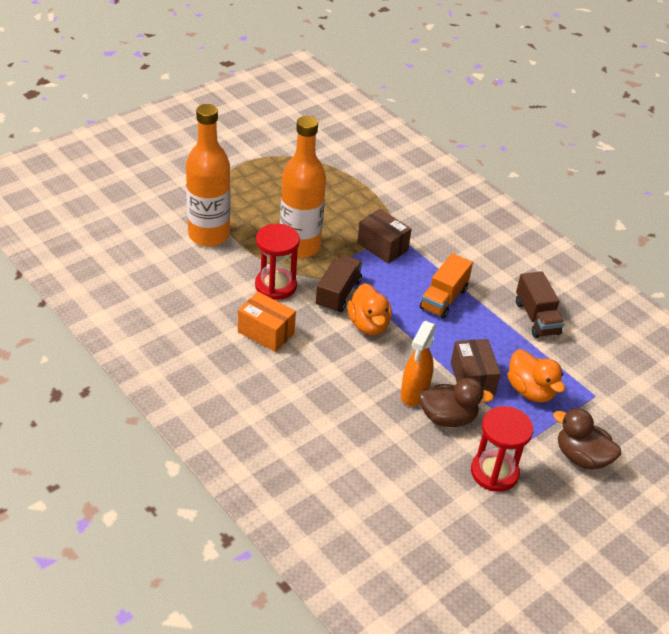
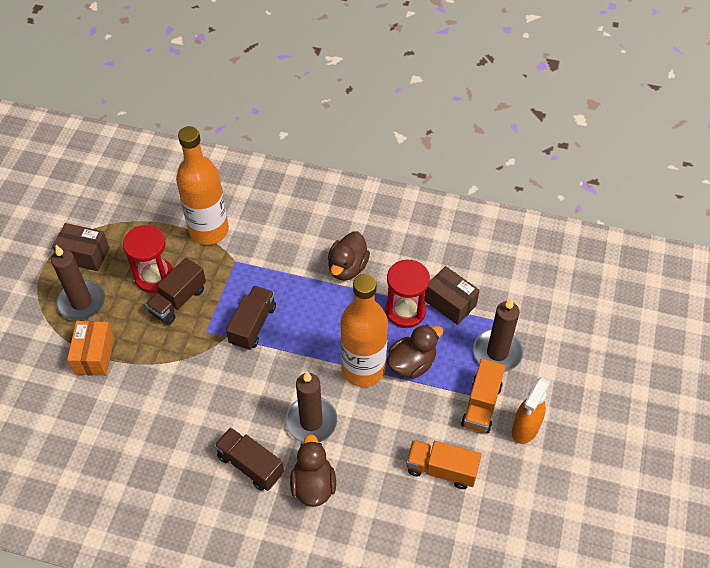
brown candle: none = 0 -> [51,245,105,321] [285,371,337,443] [473,297,523,372] = 3
brown duck: [419,378,494,427] [553,408,621,469] = 2 -> [290,434,336,507] [328,231,370,280] [387,325,443,379] = 3
brown truck: [316,255,362,313] [516,271,565,338] = 2 -> [145,258,206,325] [214,427,284,491] [226,286,276,350] = 3
orange duck: [347,283,392,335] [507,349,565,402] = 2 -> none = 0
orange truck: [420,253,473,319] = 1 -> [406,440,482,489] [461,359,505,434] = 2

